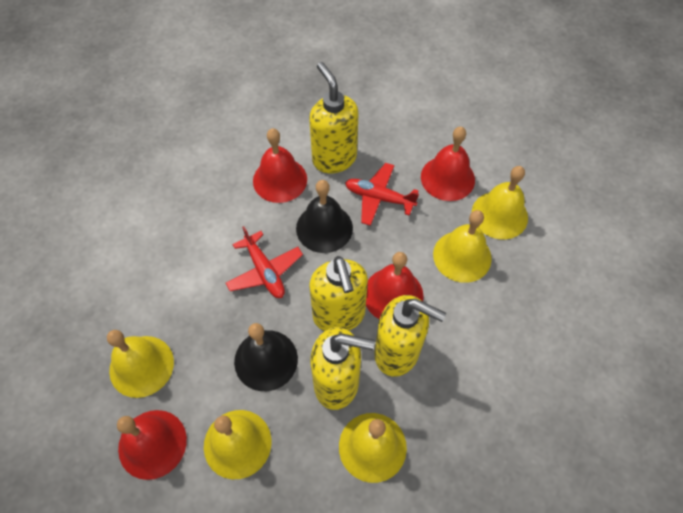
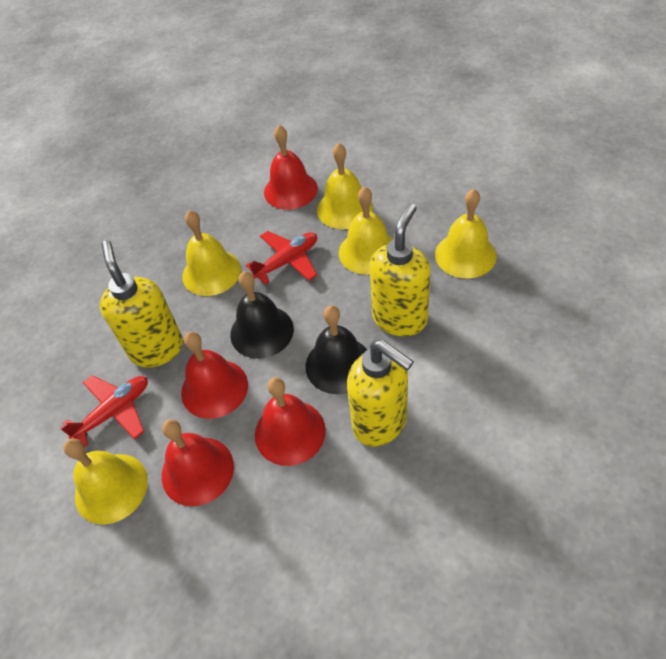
yellow soap dispenser: [309,62,358,173] [309,256,368,331] [310,327,375,410] [374,295,446,376] = 4 -> [100,240,183,367] [347,340,414,447] [370,203,431,336] = 3

